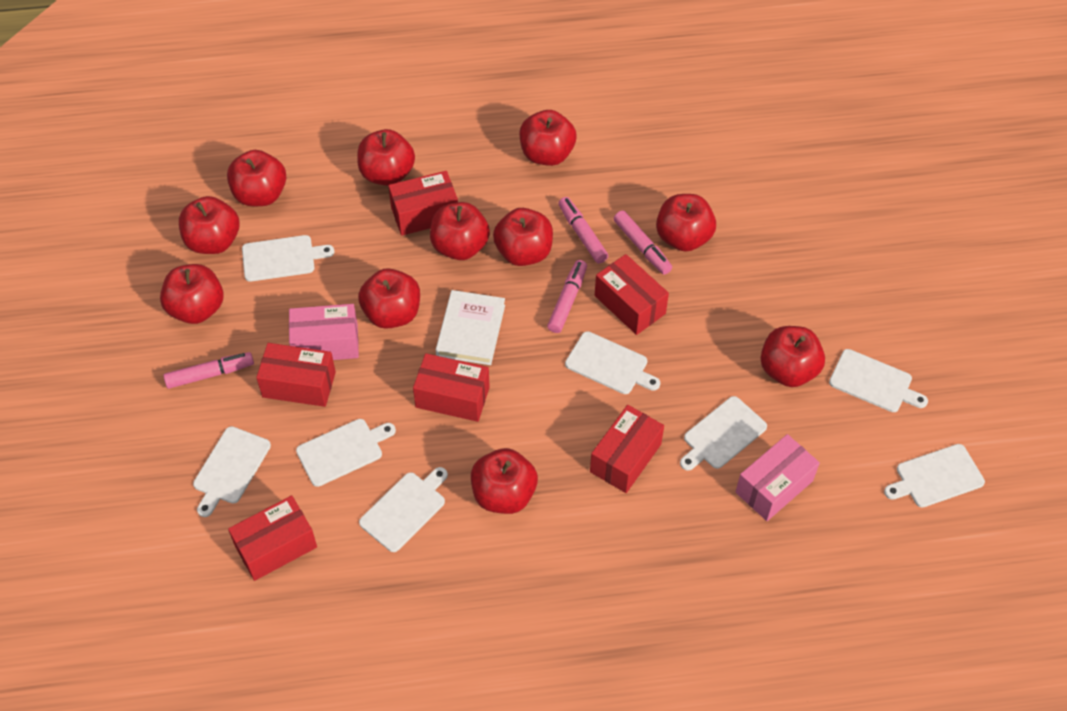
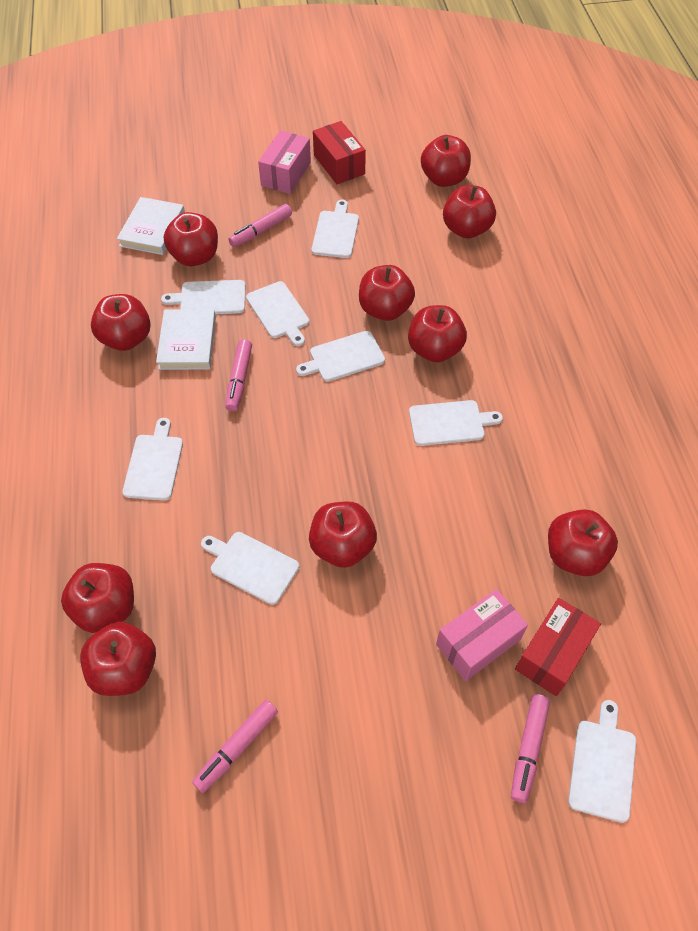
red apple: [160,264,224,324] [179,196,240,254] [227,150,286,206] [357,129,415,186] [358,268,420,329] [430,202,490,260] [471,448,538,514] [493,208,553,266] [520,110,577,166] [656,194,716,252] [761,326,825,387] = 11 -> [61,563,134,633] [80,622,156,696] [91,294,151,351] [164,212,218,266] [309,502,377,568] [359,265,415,321] [408,305,467,362] [421,135,471,187] [443,185,496,238] [548,509,618,576] = 10
red box: [228,495,317,581] [256,343,336,407] [388,171,458,236] [413,353,490,422] [590,405,664,493] [595,254,669,335] = 6 -> [313,121,366,184] [515,598,601,696] = 2
white book: [436,290,505,365] = 1 -> [117,197,185,255] [156,309,216,370] = 2

